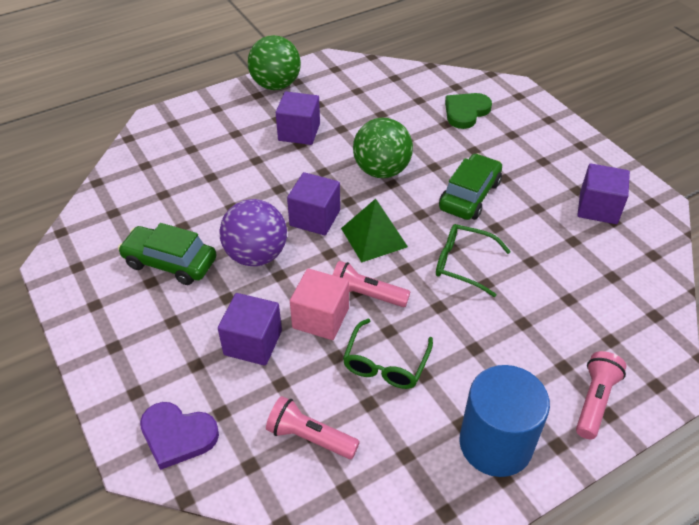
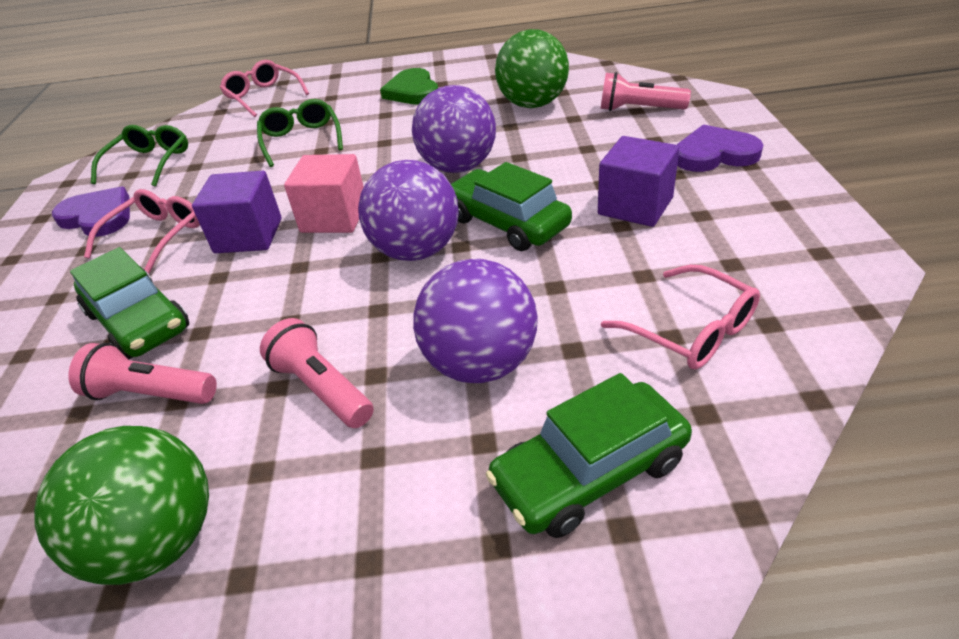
blue cylinder: [459,365,550,477] = 1 -> none = 0
green car: [118,223,217,285] [439,153,502,220] = 2 -> [70,247,189,360] [451,162,572,251] [485,373,692,538] = 3
green pyramid: [341,199,408,262] = 1 -> none = 0
pink glasses: none = 0 -> [84,189,200,274] [220,60,309,117] [601,265,760,369] = 3
purple ball: [219,199,287,266] = 1 -> [358,160,459,261] [412,85,496,173] [413,259,538,383] = 3
purple cube: [218,293,282,366] [276,92,320,145] [287,172,340,235] [578,163,630,224] = 4 -> [192,171,282,253] [598,136,679,227] = 2
purple heart: [140,402,219,470] = 1 -> [52,186,130,237] [677,124,763,172] = 2

